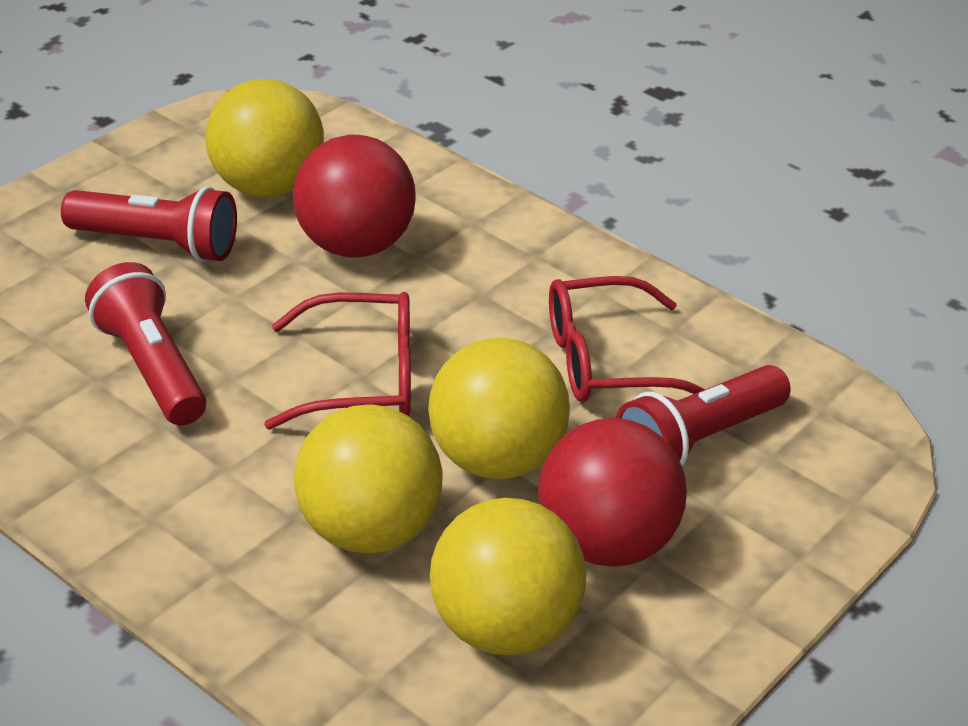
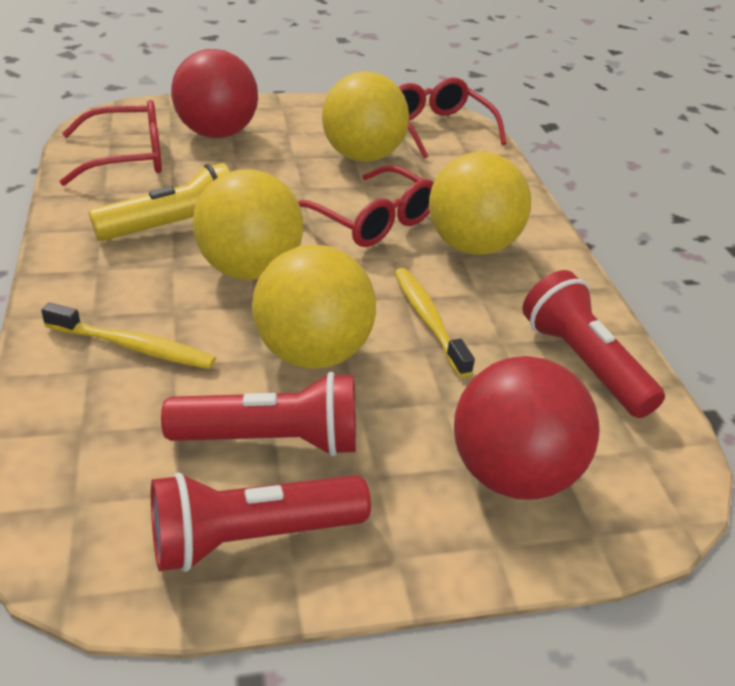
red glasses: [264,292,411,429] [549,276,705,402] = 2 -> [60,100,162,186] [298,165,434,247] [398,78,507,158] = 3
yellow flashlight: none = 0 -> [89,163,230,241] = 1
yellow toothbrush: none = 0 -> [41,303,216,369] [394,268,475,378] = 2

